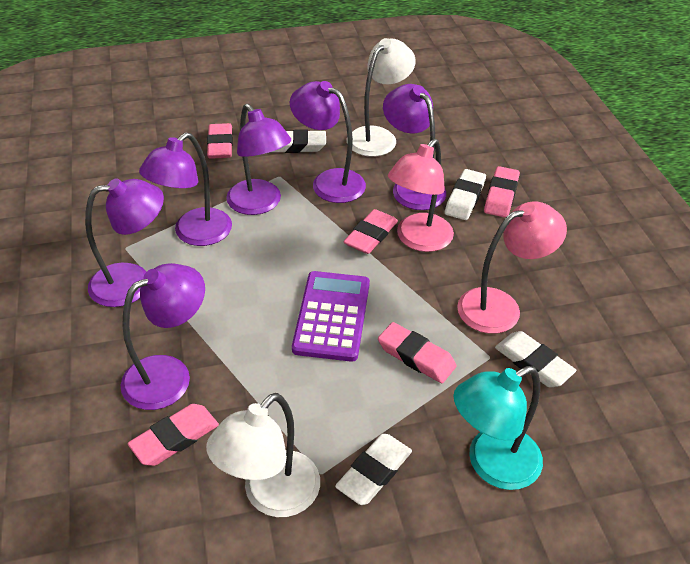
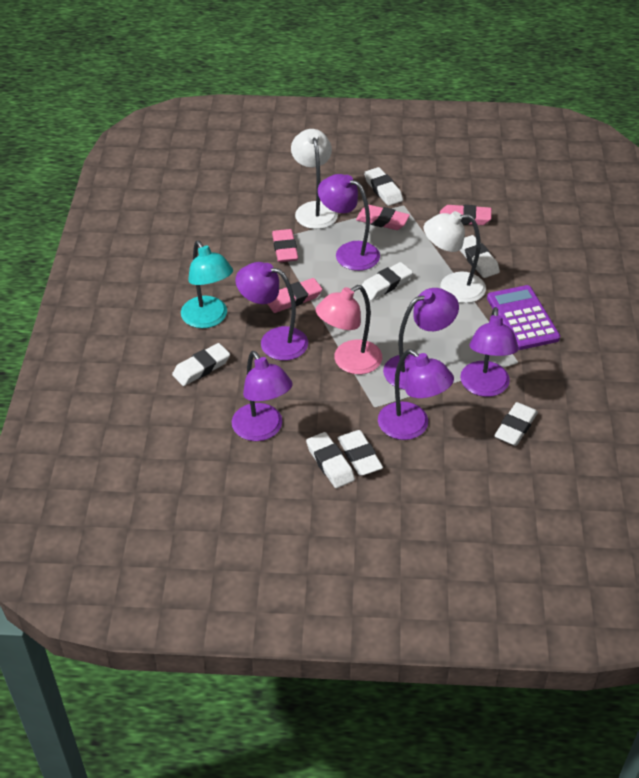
pink eraser: [128,404,219,466] [207,123,233,159] [344,209,398,254] [378,322,456,383] [484,166,520,218] = 5 -> [268,278,322,313] [272,229,298,262] [356,205,410,230] [440,205,492,225] = 4
pink lamp: [388,139,454,252] [457,201,567,334] = 2 -> [316,285,382,374] = 1
white eraser: [272,130,326,153] [335,434,412,505] [445,169,486,220] [495,331,576,387] = 4 -> [172,343,230,386] [306,432,355,488] [337,430,383,476] [359,262,413,300] [364,167,403,206] [460,235,500,278] [494,402,538,446] = 7

